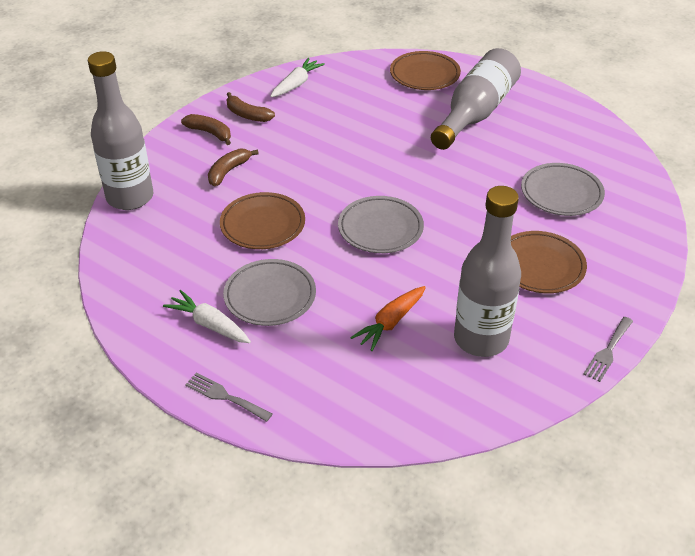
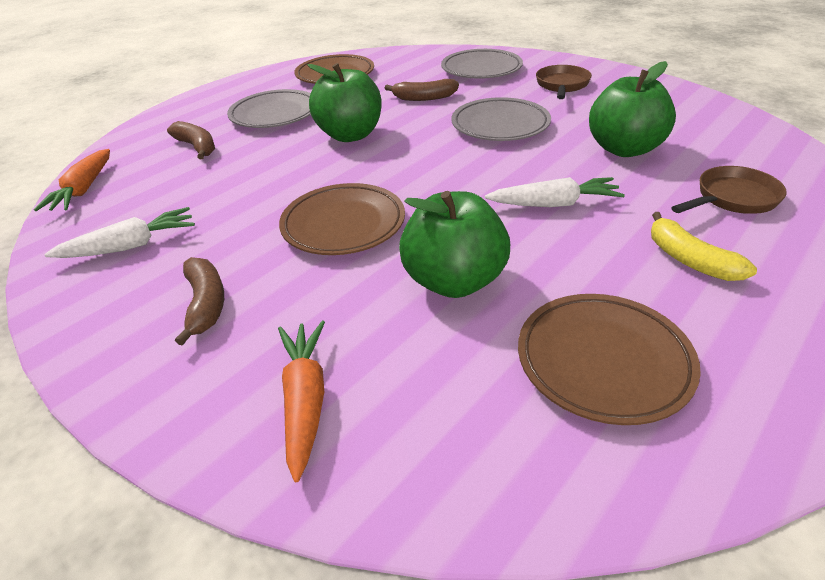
brown pan: none = 0 -> [536,65,592,99] [671,166,787,214] = 2
green apple: none = 0 -> [308,63,382,142] [399,191,510,298] [589,61,676,157] = 3
grey bottle: [88,51,154,210] [431,48,521,150] [454,186,521,357] = 3 -> none = 0
grey fork: [185,373,272,422] [583,317,633,382] = 2 -> none = 0
orange carrot: [350,286,426,351] = 1 -> [34,149,110,211] [278,321,325,482] = 2
yellow banana: none = 0 -> [651,212,757,281] = 1

